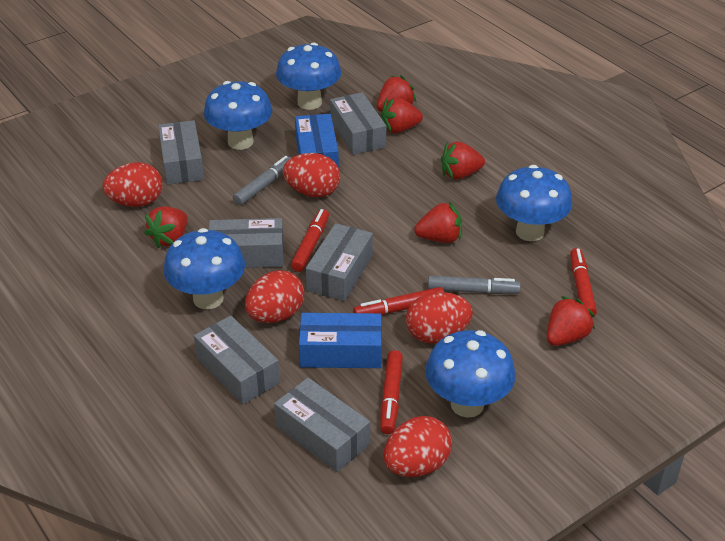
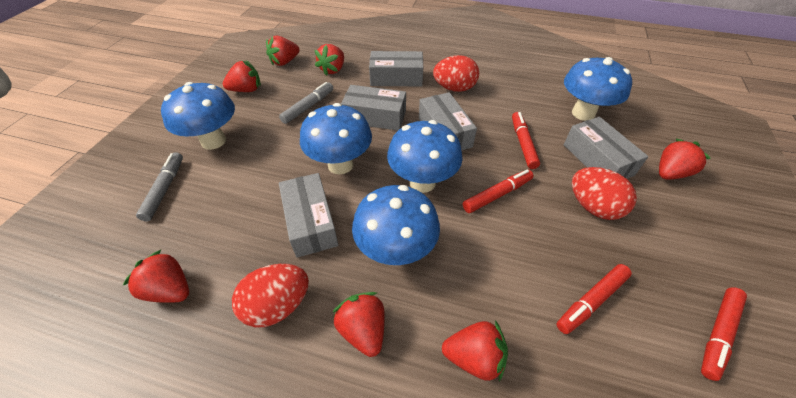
blue box: [295,114,339,167] [299,313,382,368] = 2 -> none = 0
grey box: [158,120,204,185] [194,316,280,404] [208,218,284,268] [274,378,370,472] [306,223,373,301] [330,92,386,155] = 6 -> [279,173,338,258] [341,85,406,130] [369,51,423,86] [419,92,477,150] [564,117,648,179] = 5
red egg: [102,162,163,207] [245,270,304,323] [283,153,341,197] [383,416,452,477] [406,292,473,343] = 5 -> [232,264,309,328] [433,55,479,92] [572,167,637,220] = 3
red strawberry: [144,206,188,248] [377,75,416,112] [381,97,423,134] [414,202,462,243] [441,141,485,180] [547,296,595,346] = 6 -> [123,250,189,303] [223,61,261,92] [266,36,300,66] [315,44,344,76] [332,292,385,357] [442,320,508,381] [659,138,711,180] = 7

